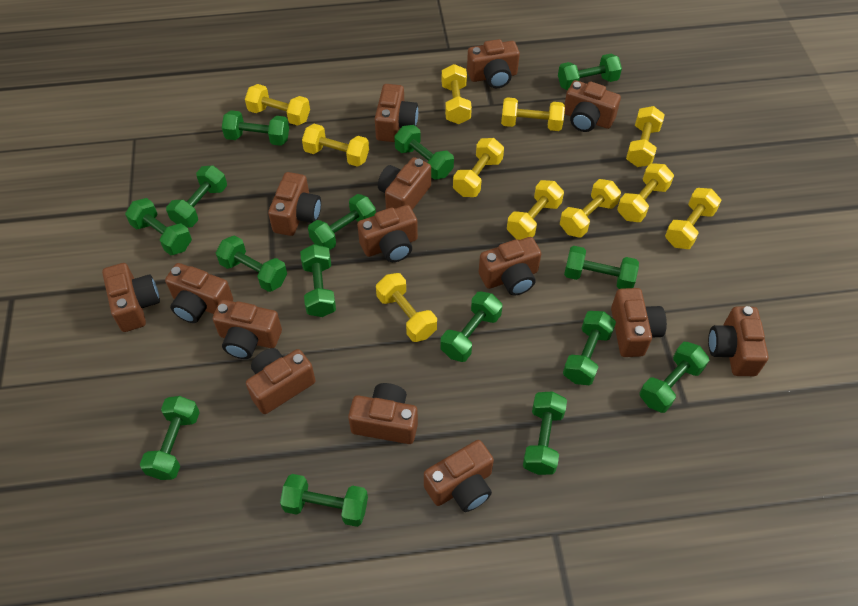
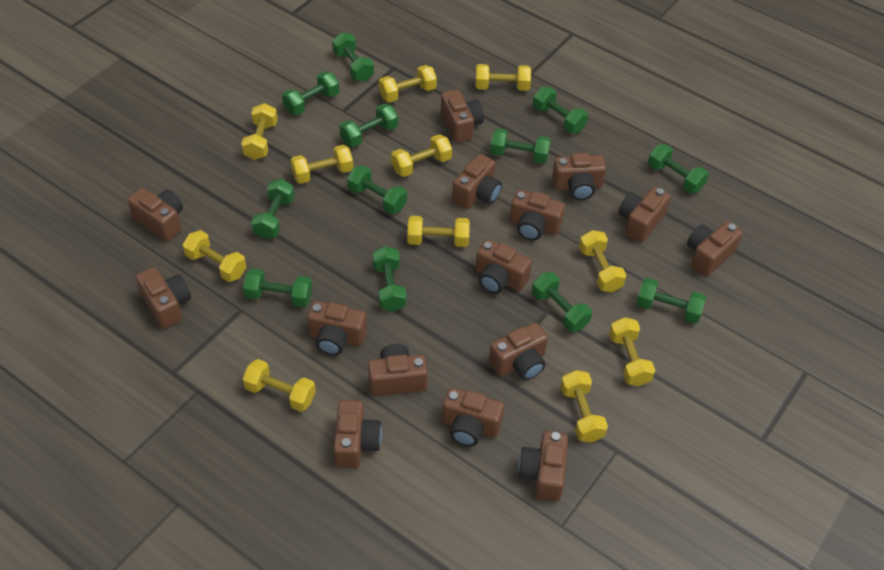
green dumbbell: [125,198,192,255] [140,396,200,480] [166,166,227,228] [216,235,287,292] [222,110,289,146] [280,474,368,527] [300,244,336,317] [308,194,376,250] [394,125,454,180] [440,291,502,362] [523,391,567,475] [558,54,622,91] [563,311,616,385] [564,246,639,289] [640,342,709,413] = 15 -> [243,268,312,308] [251,179,295,239] [282,71,339,115] [332,33,374,82] [339,104,398,147] [347,165,407,214] [372,246,407,312] [490,128,551,164] [532,272,592,332] [533,87,588,133] [636,278,706,323] [648,144,709,193] = 12

